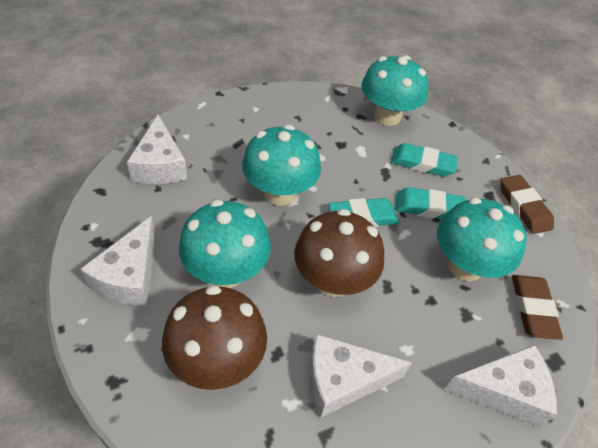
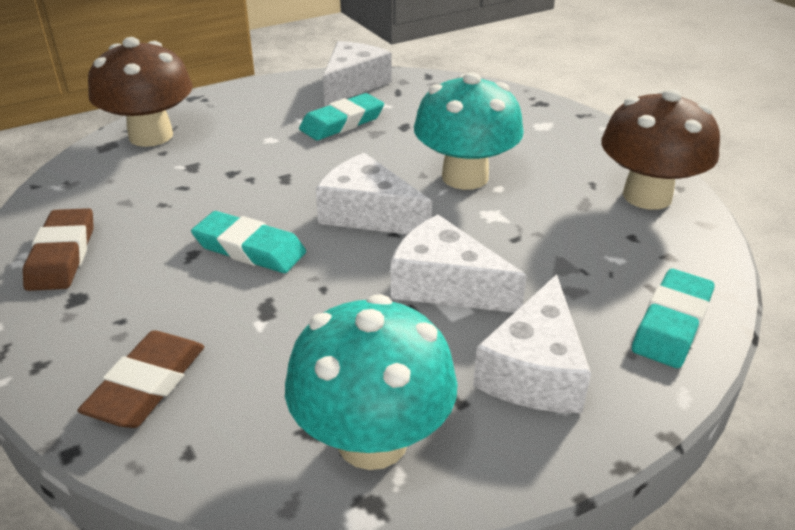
turquoise mushroom: [179,200,271,288] [242,125,321,206] [361,55,428,126] [437,197,527,282] = 4 -> [285,294,458,470] [414,72,524,190] = 2

